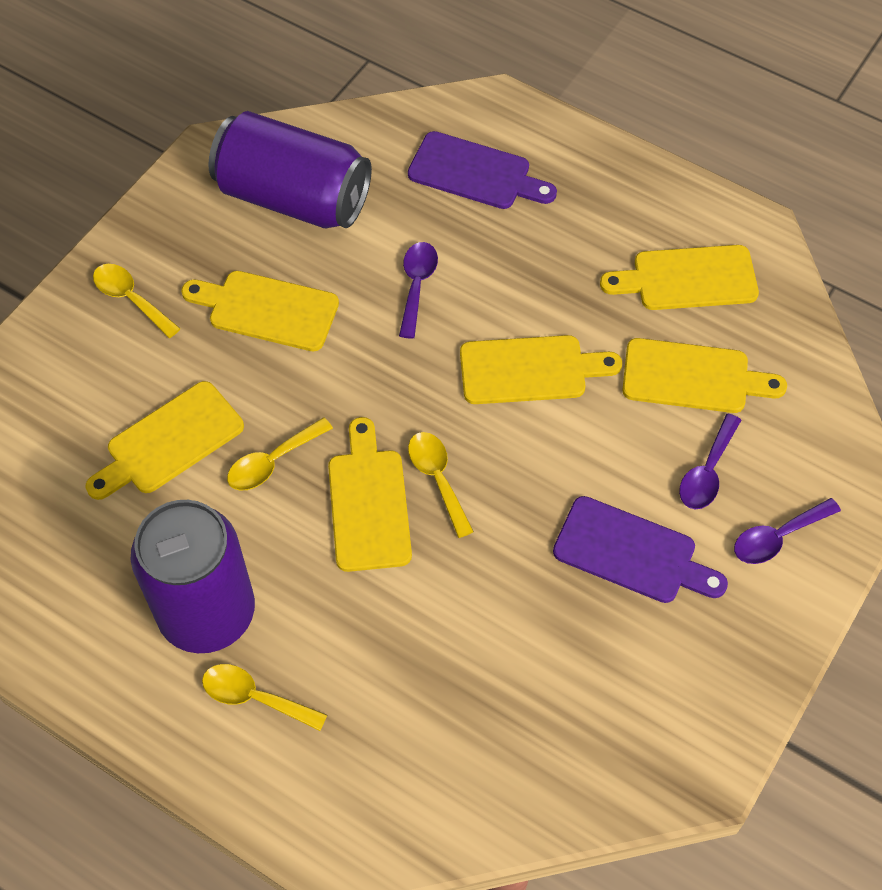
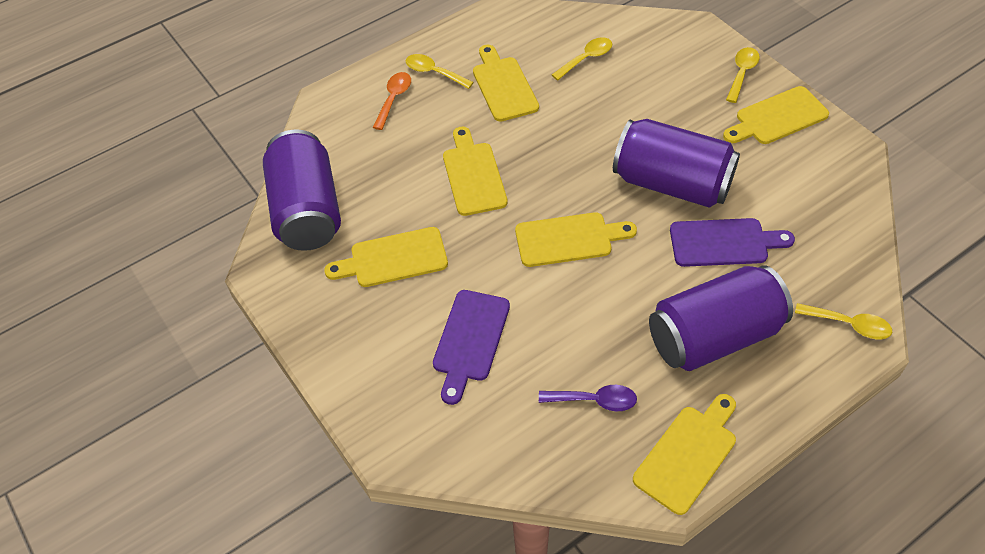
orange spoon: none = 0 -> [373,72,411,130] = 1
purple can: [130,500,255,653] [209,111,372,228] = 2 -> [263,129,341,251] [613,119,740,208] [649,265,793,371] = 3
purple spoon: [399,242,438,339] [679,414,741,509] [734,498,841,564] = 3 -> [539,385,637,411] = 1

